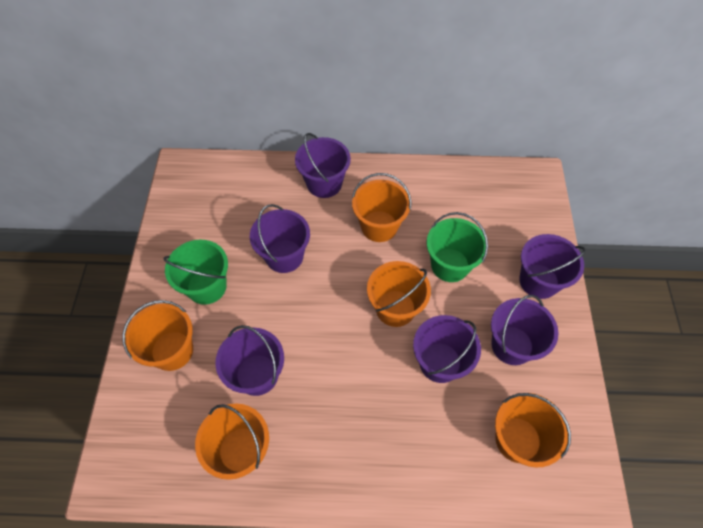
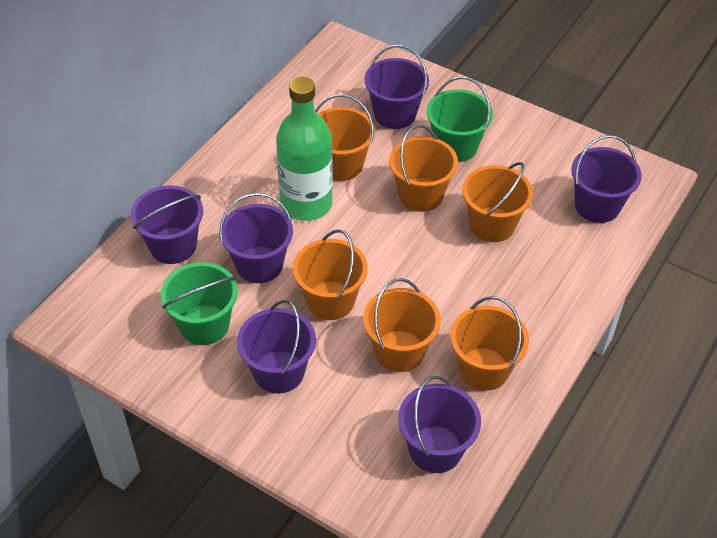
green bottle: none = 0 -> [276,77,333,221] = 1
orange bucket: [122,300,193,371] [195,403,269,480] [352,173,412,242] [367,261,431,327] [495,393,571,467] = 5 -> [293,229,368,320] [315,94,375,181] [363,278,441,372] [389,125,458,212] [450,296,529,391] [462,162,533,242] = 6

